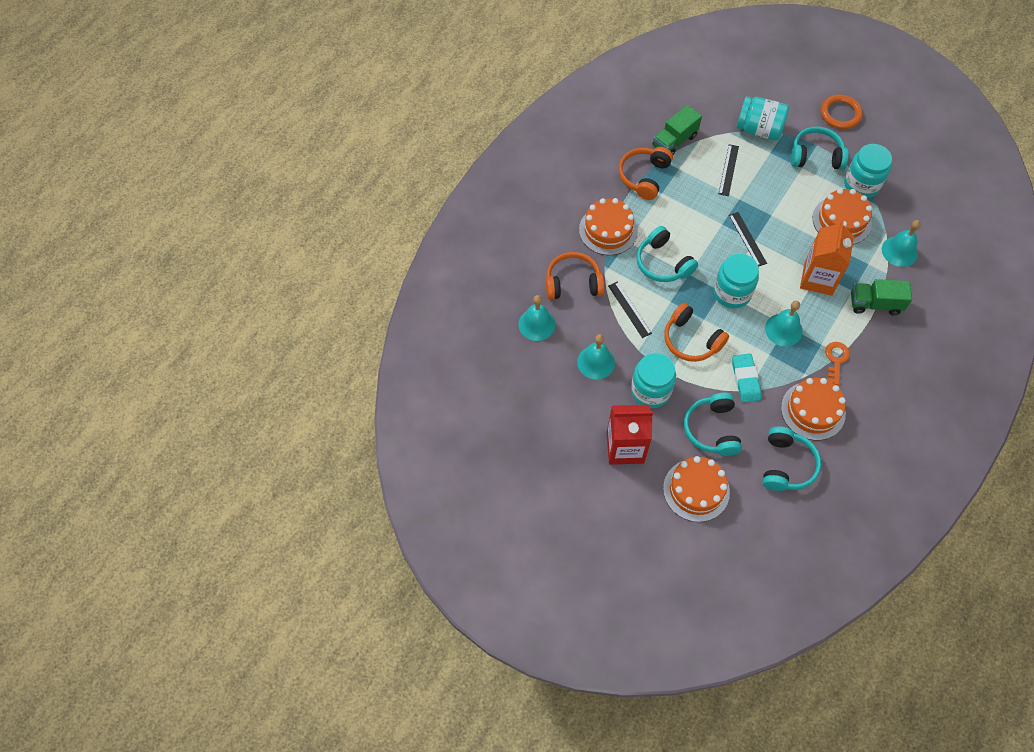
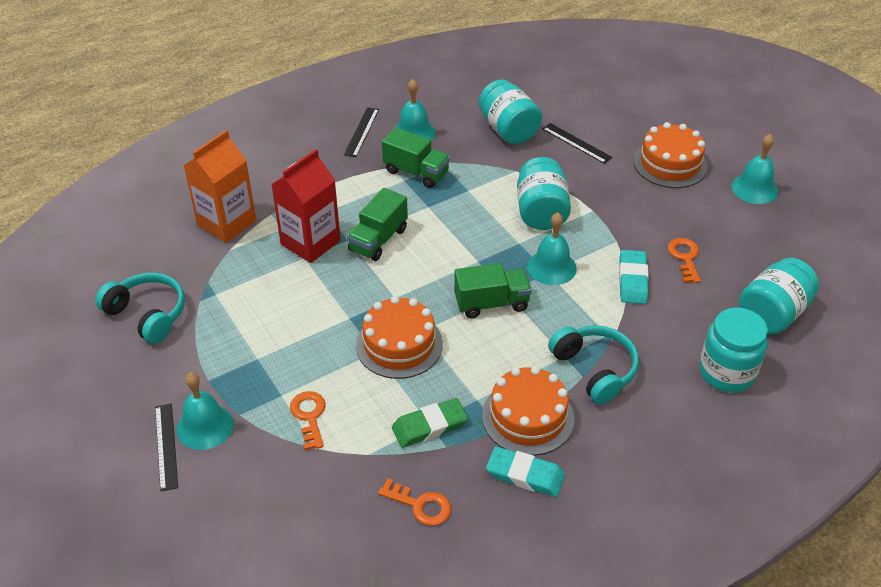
green eraser: none = 0 -> [392,398,468,448] = 1
green truck: [652,105,702,155] [851,279,912,315] = 2 -> [347,188,408,261] [382,127,450,188] [454,263,532,318] = 3
orange cake: [579,198,638,255] [663,456,730,522] [781,378,846,441] [813,188,872,245] = 4 -> [356,296,443,379] [482,366,575,456] [633,122,708,188] = 3
orange headphones: [546,252,605,300] [618,147,673,200] [664,303,729,362] = 3 -> none = 0
orange key: [825,342,850,385] = 1 -> [290,391,326,450] [378,478,451,526] [668,238,701,283] = 3
orange ring: [820,94,863,129] = 1 -> none = 0
turquoise eraser: [732,353,761,402] = 1 -> [486,446,565,497] [619,250,649,304] = 2
turquoise headphones: [637,226,698,282] [684,393,742,456] [762,427,821,491] [791,127,849,170] = 4 -> [95,273,185,344] [548,325,639,405] = 2

